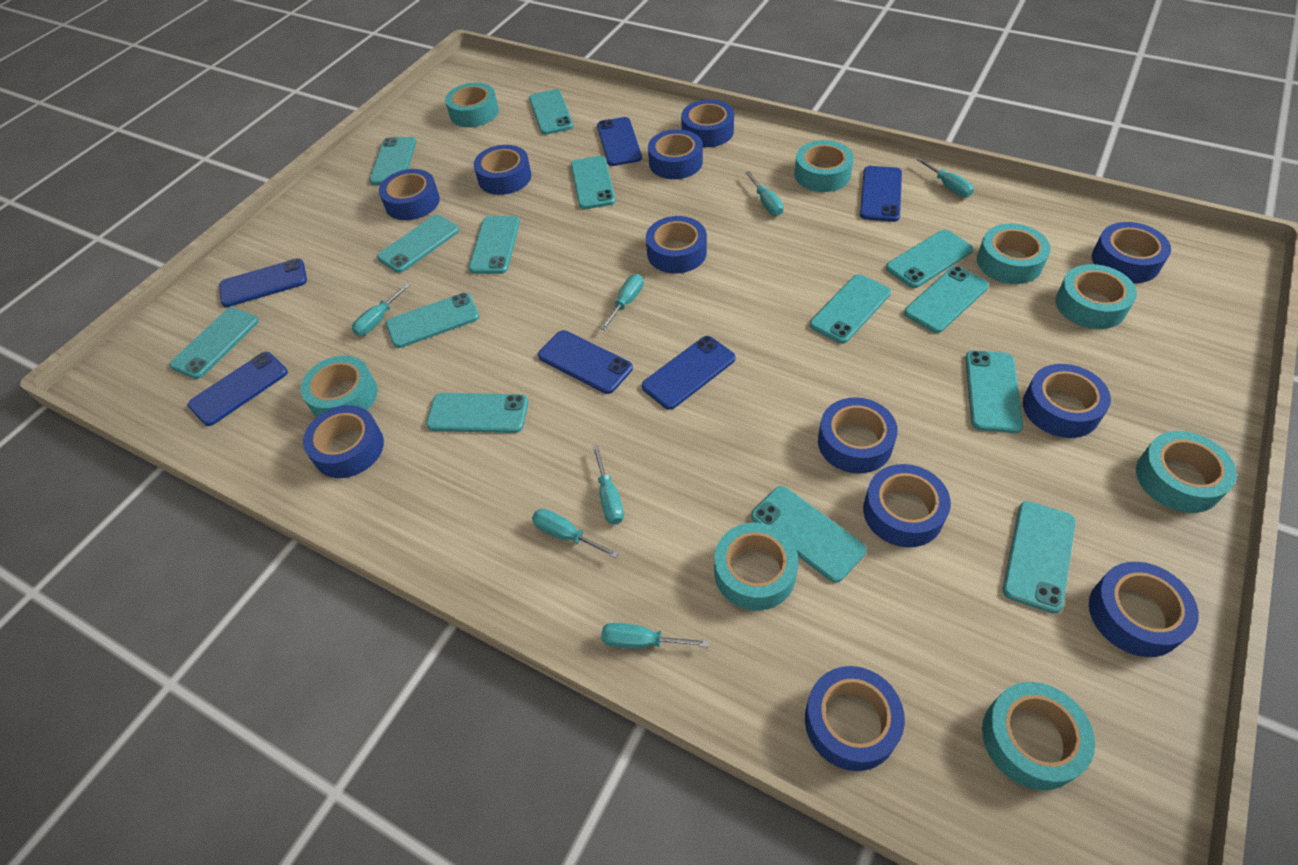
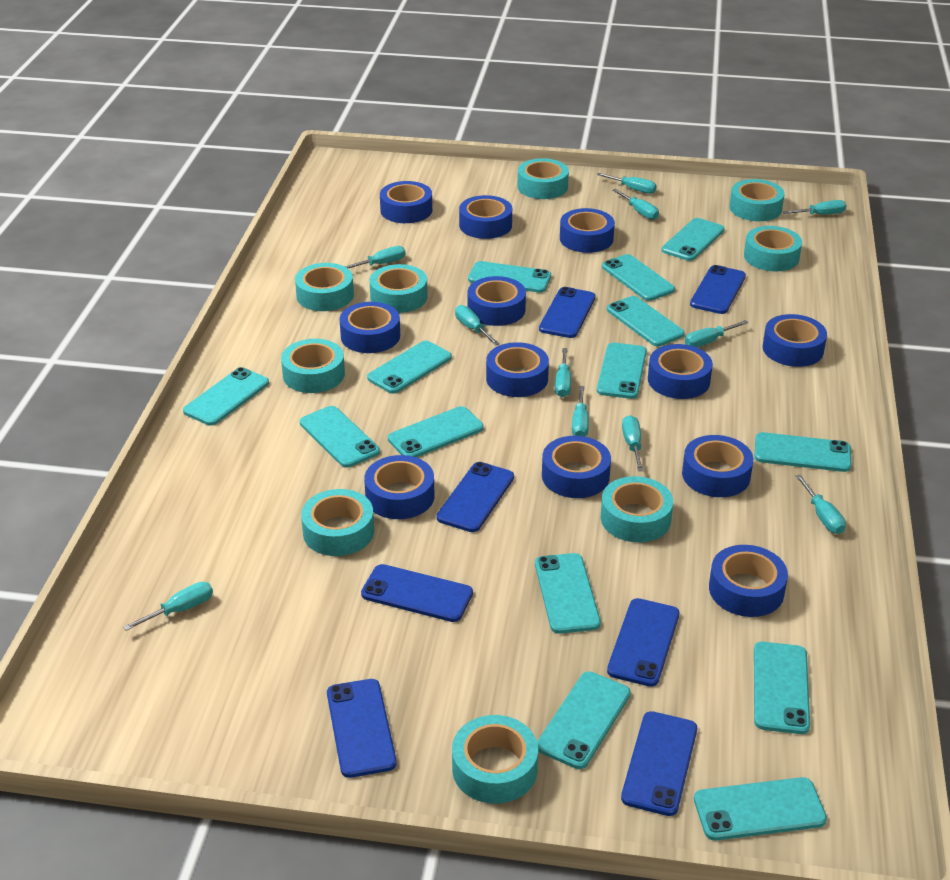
blue phone: [188,352,288,426] [219,259,307,307] [538,330,633,394] [597,117,642,166] [642,336,736,410] [860,166,902,222] = 6 -> [327,679,397,778] [361,564,473,622] [437,462,514,532] [539,287,595,338] [607,598,680,687] [621,711,697,816] [690,265,746,314] = 7
turquoise screwdriver: [352,283,411,336] [532,509,619,558] [592,445,624,525] [600,274,644,330] [601,623,709,649] [745,171,784,216] [916,157,974,197] = 7 -> [123,582,213,631] [345,246,405,268] [455,305,500,346] [555,348,571,397] [572,386,589,437] [597,173,657,194] [613,189,659,220] [622,415,644,471] [685,320,749,347] [783,200,847,215] [796,475,846,534] = 11
turquoise tape: [300,356,377,418] [445,83,499,127] [714,522,799,611] [794,140,854,192] [977,224,1051,284] [982,682,1095,790] [1056,264,1137,329] [1136,431,1237,513] = 8 -> [281,339,345,393] [295,263,354,311] [301,489,374,556] [369,264,428,313] [452,715,538,804] [517,158,569,199] [601,476,673,542] [729,179,784,221] [744,226,802,271] = 9

